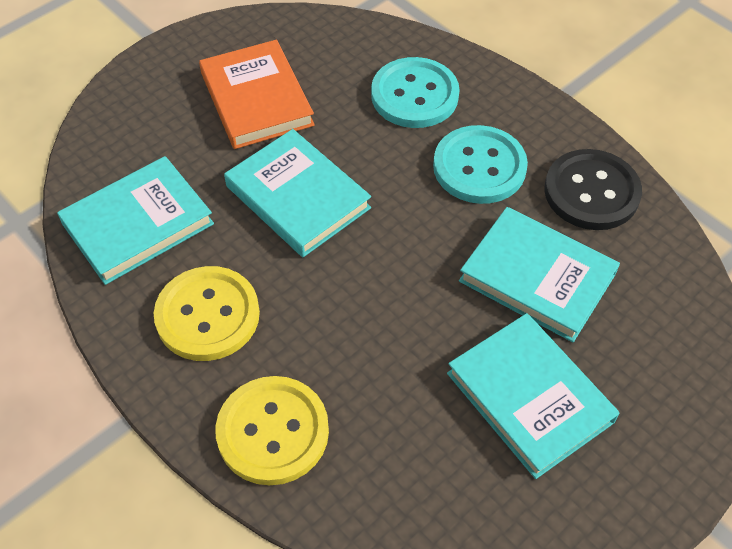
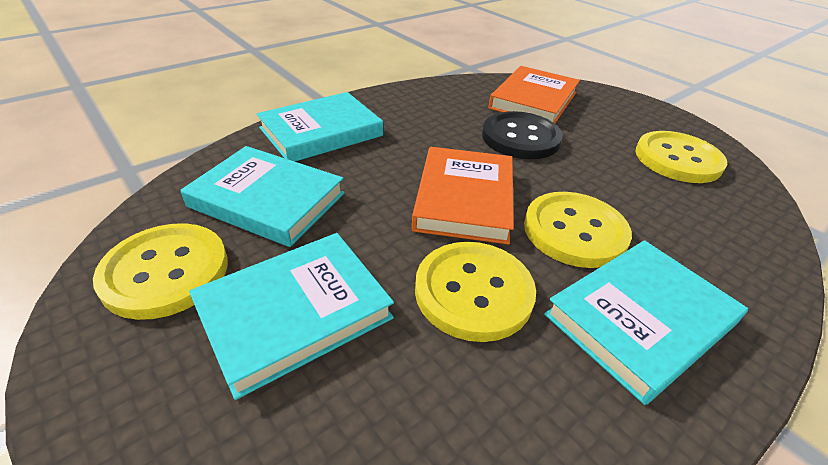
orange book: [199,40,315,149] = 1 -> [412,147,514,244] [489,66,580,123] = 2
turquoise button: [371,57,460,128] [433,125,528,204] = 2 -> none = 0
yellow button: [154,266,260,361] [215,376,329,485] = 2 -> [93,223,228,320] [415,242,536,342] [524,192,632,268] [635,131,727,183] = 4

